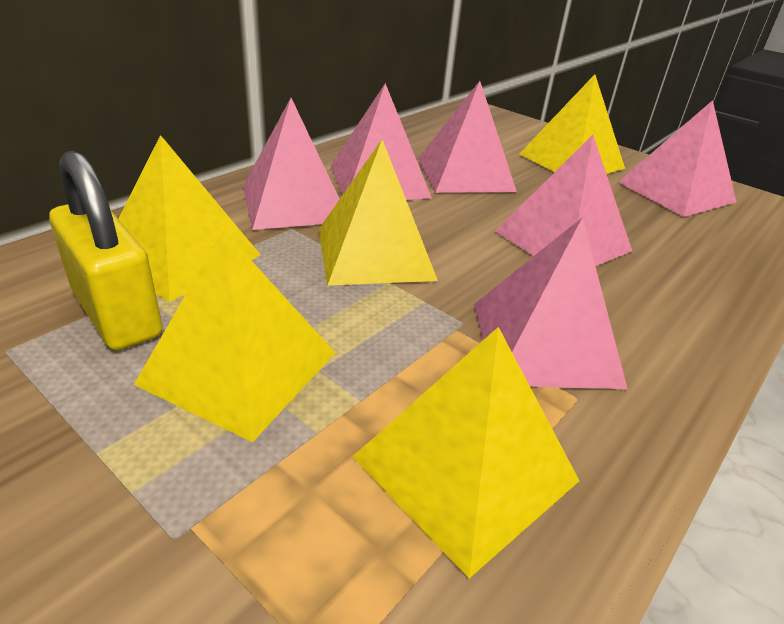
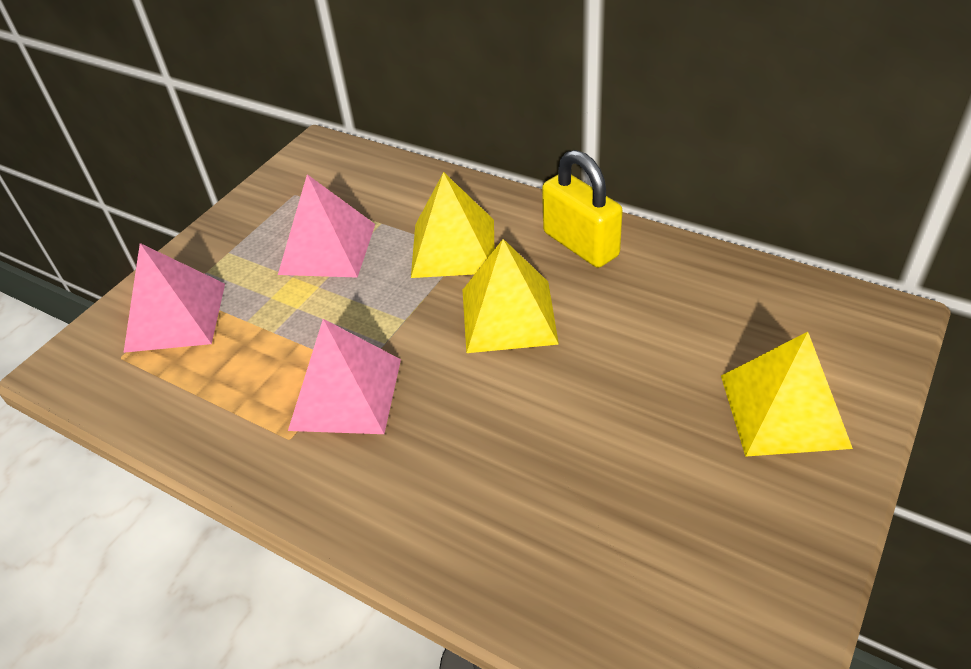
pink pyramid: [243,98,339,230] [331,83,432,200] [418,81,517,193] [474,217,628,389] [495,135,632,266] [618,100,736,217] = 6 -> [124,243,225,353] [278,174,375,278] [288,319,401,434] = 3
yellow pyramid: [118,135,261,302] [134,230,335,442] [318,140,438,286] [353,327,579,578] [519,74,625,174] = 5 -> [411,172,494,278] [463,239,559,353] [721,332,853,457] = 3

